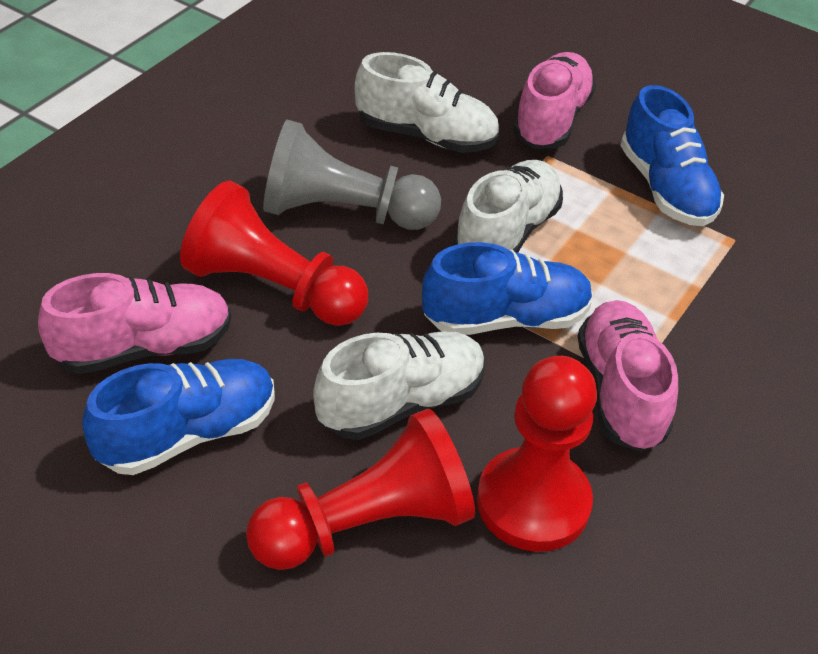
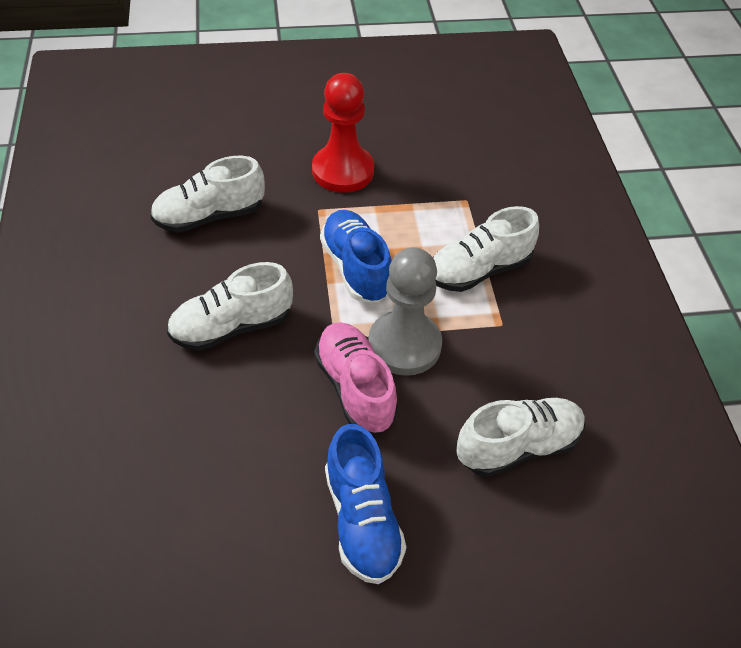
blue shoe: [82,359,275,475] [422,242,593,335] [620,85,724,226] = 3 -> [320,210,391,303] [325,424,406,584] = 2
pink shoe: [38,273,231,374] [513,52,596,149] [578,300,678,452] = 3 -> [314,322,398,434] = 1
red pawn: [180,181,368,326] [246,409,475,570] [477,356,597,552] = 3 -> [312,73,374,193] = 1
white shoe: [313,331,486,440] [355,52,499,153] [453,160,563,253] = 3 -> [150,156,265,233] [167,262,293,351] [433,206,539,292] [456,398,585,477] = 4

